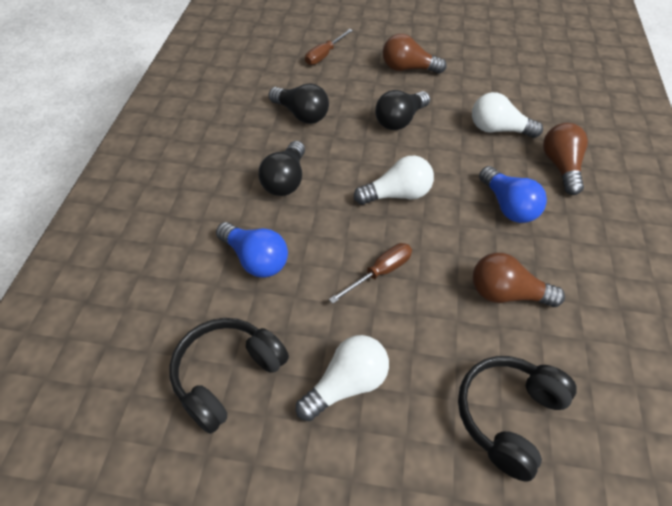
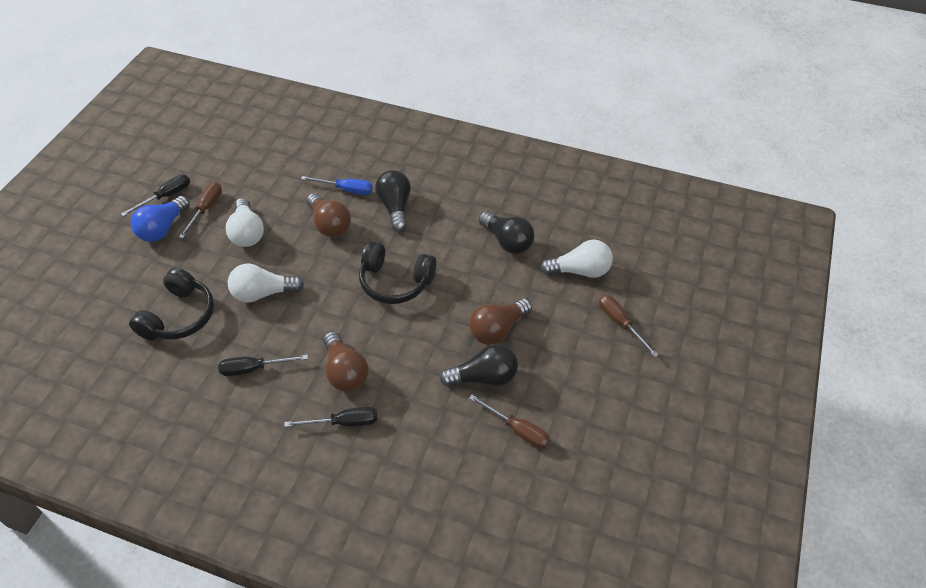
black screwdriver: none = 0 -> [121,175,190,216] [218,354,308,376] [284,406,378,427] = 3
blue light bulb: [216,222,288,278] [479,166,547,223] = 2 -> [131,196,190,242] = 1
blue screwdriver: none = 0 -> [301,176,373,195] = 1
brown screwdriver: [305,29,353,65] [329,243,412,304] = 2 -> [179,182,222,238] [469,395,550,449] [599,295,659,357] = 3

